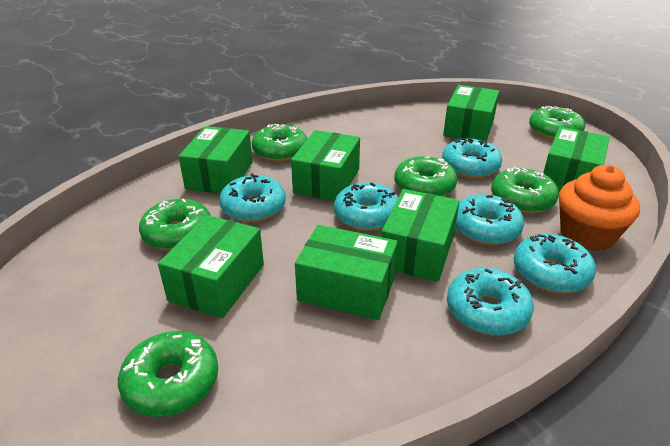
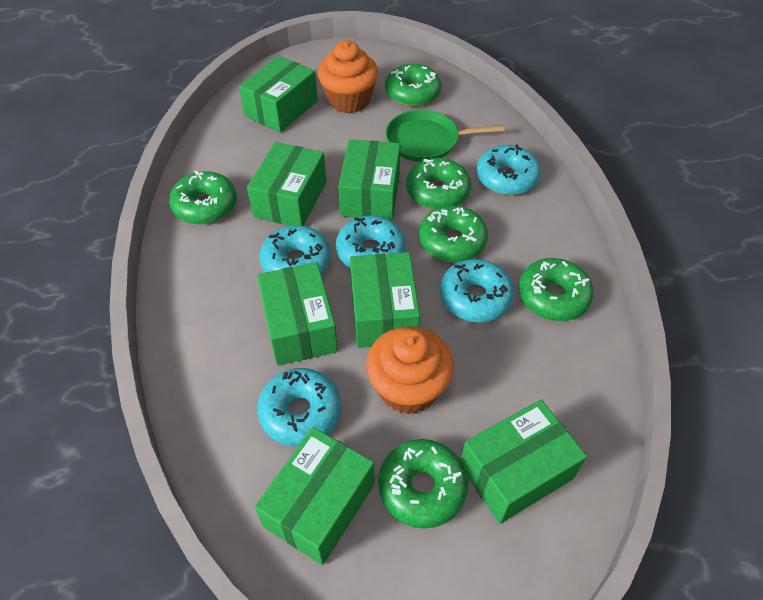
green pan: none = 0 -> [386,110,505,162] = 1
orange cupcake: [559,165,640,251] = 1 -> [317,40,378,113] [366,326,454,414] = 2
turquoise donut: [219,174,286,222] [334,182,398,231] [442,138,502,178] [447,268,534,336] [455,194,524,245] [513,234,596,293] = 6 -> [257,368,341,446] [259,225,331,274] [336,216,406,268] [440,259,514,322] [476,144,541,195] = 5

